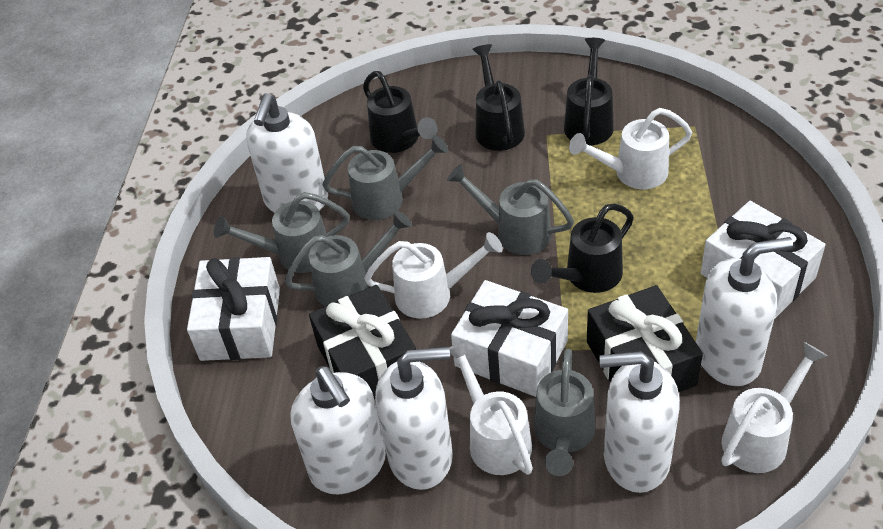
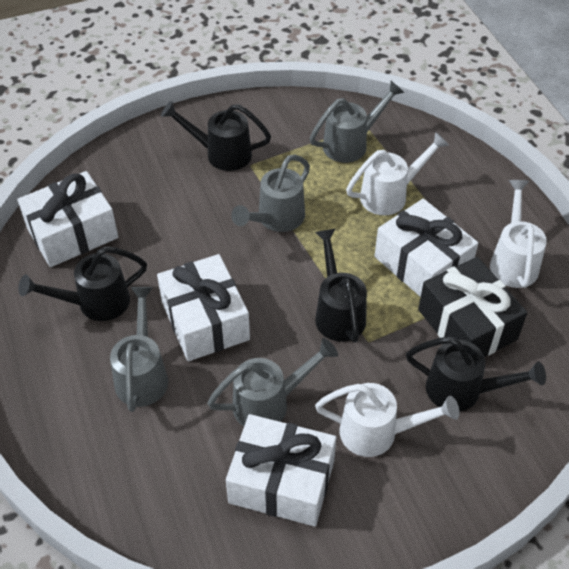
black gift: [309,285,416,400] [587,285,703,392] = 2 -> [418,257,527,357] = 1
grey watering can: [214,192,350,273] [284,210,412,307] [323,135,449,220] [447,164,574,255] [534,349,596,476] = 5 -> [110,287,168,412] [207,338,338,426] [231,154,310,232] [310,81,405,163] = 4
white gift: [187,257,280,361] [451,280,568,397] [701,201,825,319] = 3 -> [17,171,118,267] [157,254,250,361] [226,414,336,527] [375,199,478,297] = 4
white soap dispenser: [246,93,328,213] [291,366,386,494] [375,347,453,490] [599,351,680,493] [696,237,793,386] = 5 -> none = 0
white watering can: [364,232,503,319] [449,340,533,475] [569,108,692,189] [721,342,827,473] = 4 -> [315,383,460,457] [346,132,449,215] [490,180,547,288] = 3

